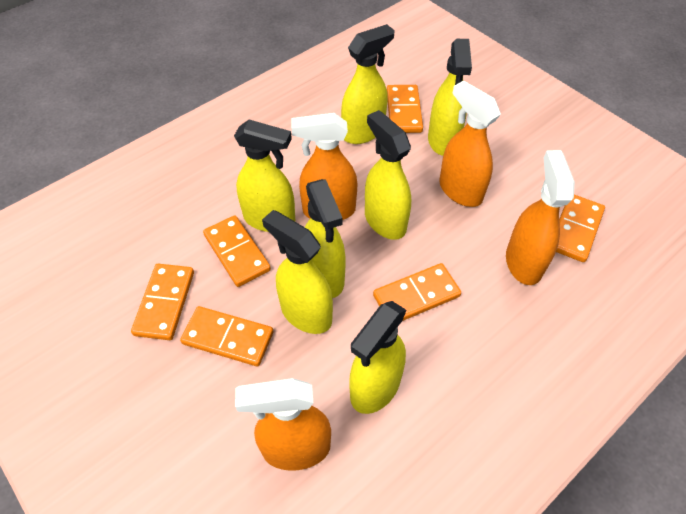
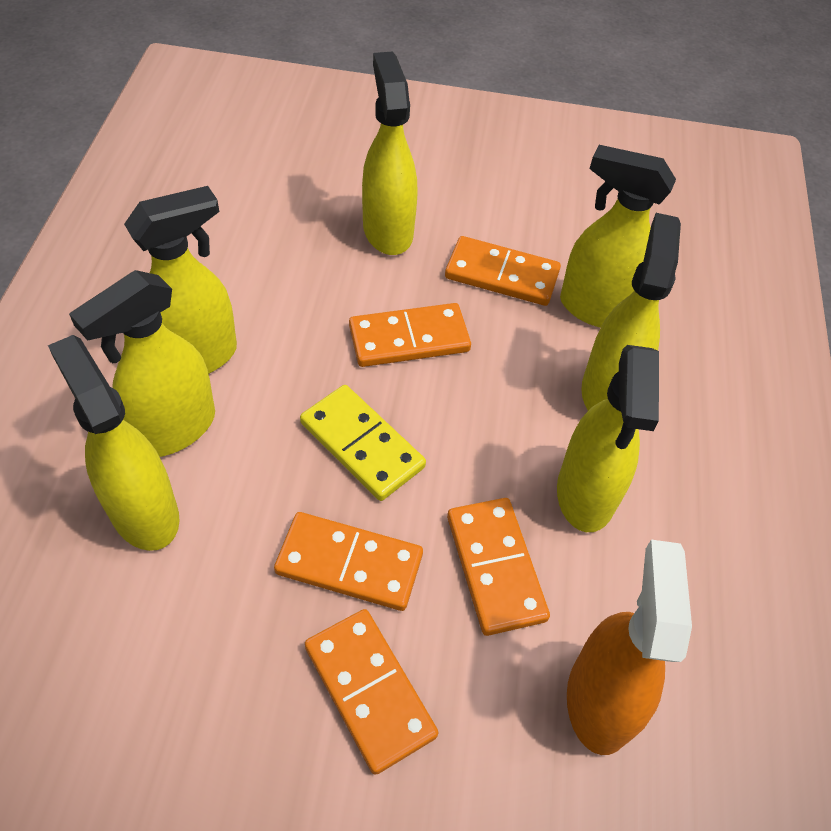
orange domino: [131,264,194,340] [180,306,274,366] [203,215,271,287] [373,263,461,321] [387,85,423,133] [556,195,605,262] = 6 -> [274,512,423,611] [305,609,438,775] [349,303,471,367] [445,236,561,306] [447,498,550,636] = 5
orange spray bottle: [235,378,331,471] [291,113,357,220] [439,80,501,207] [506,150,575,285] = 4 -> [567,539,692,755] = 1
yellow domino: none = 0 -> [300,385,426,501] = 1

